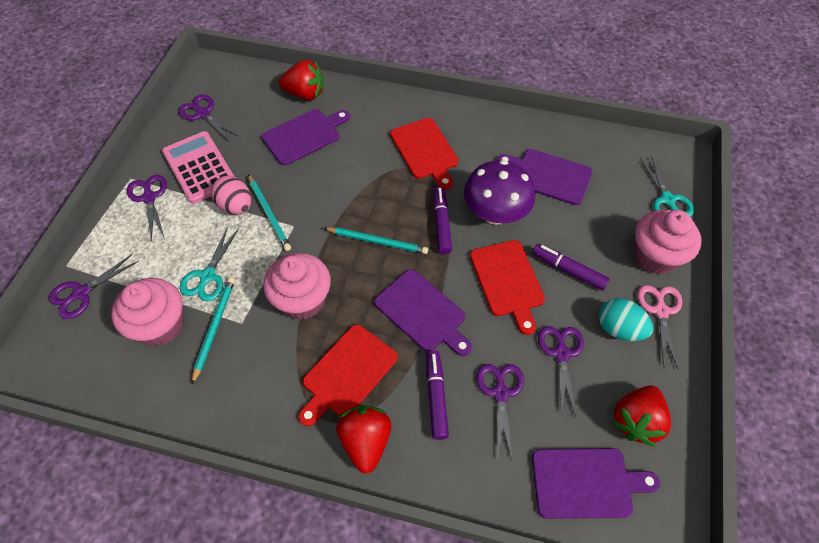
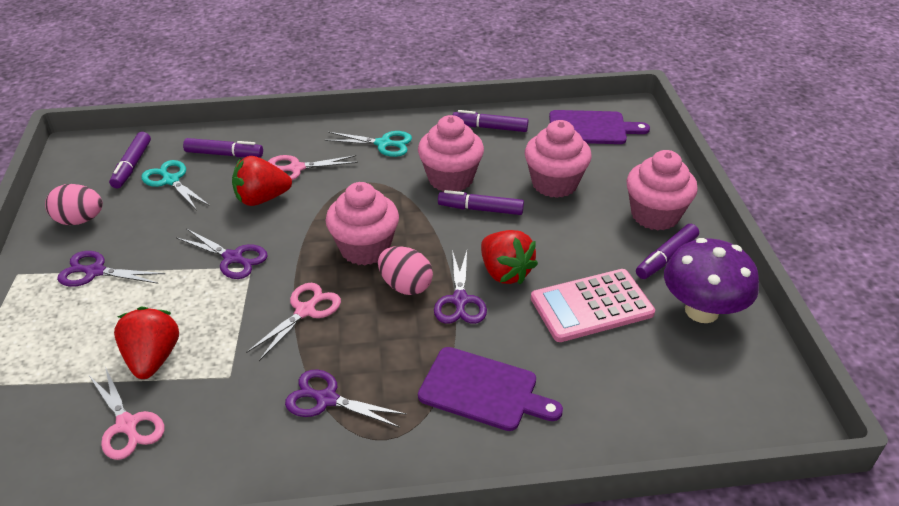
pink cupcake: [111,278,184,346] [263,253,331,320] [634,210,702,274] = 3 -> [326,182,399,265] [418,115,484,192] [525,120,592,198] [626,150,698,231] = 4
pink egg: [211,176,251,215] = 1 -> [45,184,103,225] [378,246,433,295] = 2
pink scissors: [638,285,682,369] = 1 -> [89,367,164,460] [246,283,341,361] [268,155,358,180] = 3
purple cutting board: [262,109,350,165] [374,269,472,356] [497,149,593,205] [532,448,660,519] = 4 -> [418,347,563,431] [549,110,650,144] = 2
purple marker: [426,350,449,440] [433,187,452,254] [532,244,610,291] = 3 -> [109,132,151,188] [183,138,263,157] [438,190,524,215] [453,110,528,132] [636,224,699,279] = 5
purple scissors: [49,253,139,319] [127,175,167,242] [179,95,239,142] [477,364,524,462] [538,326,584,417] = 5 -> [57,251,165,287] [176,228,268,279] [285,370,407,428] [434,250,487,324] = 4
red cutting board: [298,324,398,426] [390,118,459,190] [470,240,545,335] = 3 -> none = 0
turquoise egg: [599,298,653,341] = 1 -> none = 0
turquoise pencil: [192,277,235,384] [248,175,291,251] [324,227,428,254] = 3 -> none = 0

